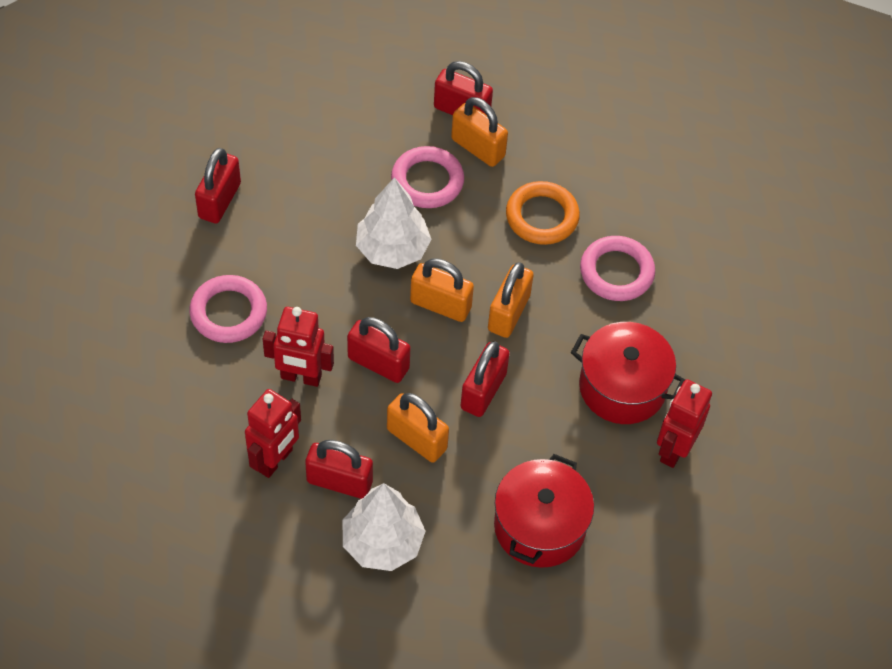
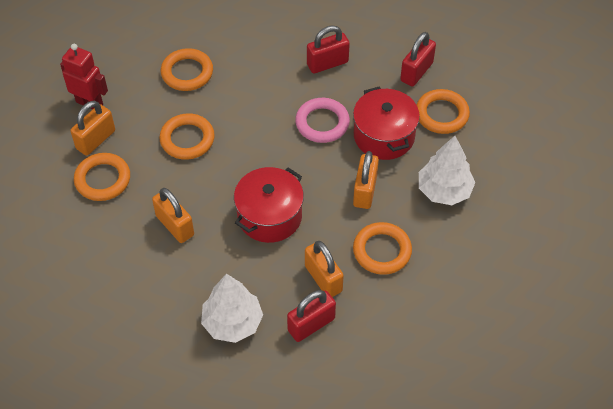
orange ring: [506,181,580,245] = 1 -> [74,153,130,201] [159,113,215,160] [161,48,213,91] [353,222,412,275] [417,89,470,134] = 5
pink ring: [190,275,267,343] [391,146,464,208] [580,236,655,301] = 3 -> [295,98,350,143] = 1
red padlock: [195,148,241,223] [305,440,373,499] [347,317,410,383] [434,61,493,115] [461,341,510,417] = 5 -> [287,290,336,342] [307,25,350,74] [400,32,436,86] = 3
red robot: [245,389,301,478] [263,307,334,387] [657,379,712,468] = 3 -> [60,44,108,109] = 1

